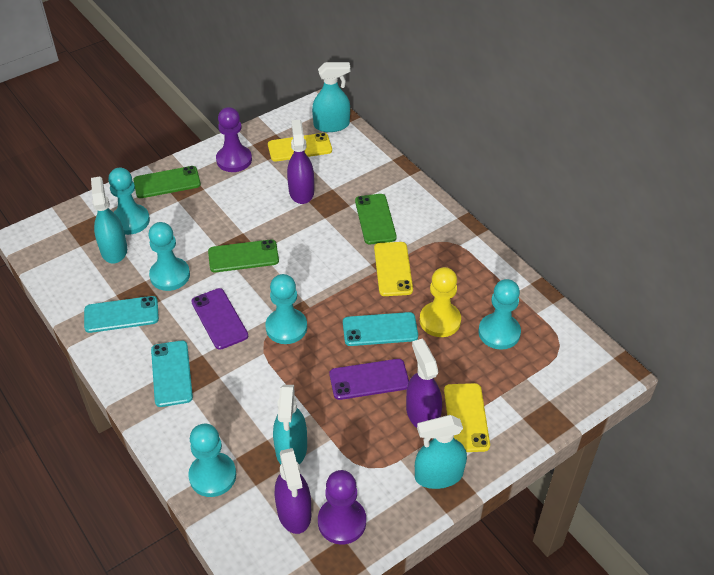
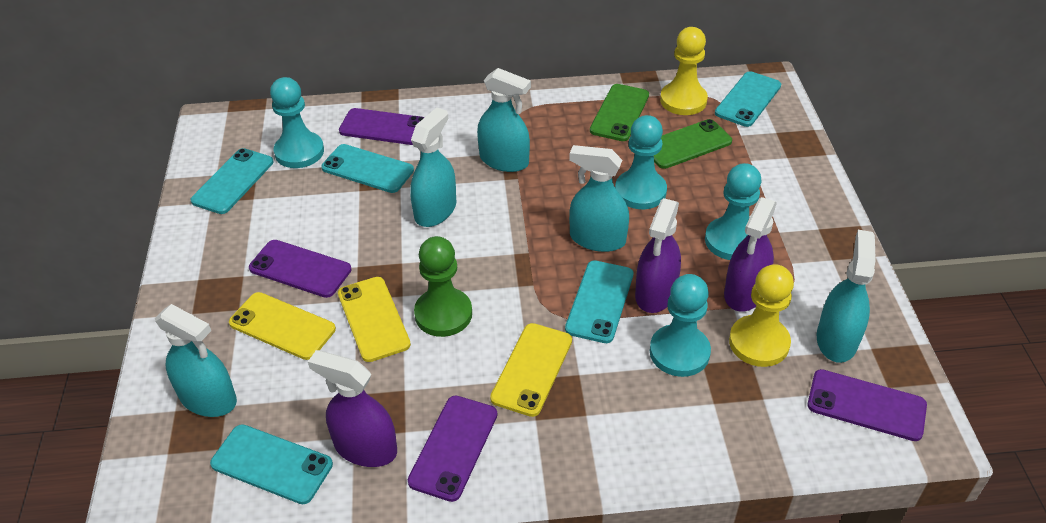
green pawn: none = 0 -> [414,236,472,337] = 1
green phone: [134,166,201,198] [208,239,279,272] [355,194,397,244] = 3 -> [590,84,649,141] [654,119,732,169] = 2
purple pawn: [216,107,252,172] [318,470,366,544] = 2 -> none = 0
purple phone: [191,288,248,350] [329,359,409,400] = 2 -> [249,240,351,298] [339,108,425,145] [408,396,497,502] [807,369,927,441] = 4
turquoise pawn: [108,168,150,235] [148,222,190,291] [188,424,236,497] [265,274,307,344] [478,279,521,350] = 5 -> [270,77,324,168] [615,115,667,209] [650,274,711,377] [705,163,762,260] = 4
turquoise phone: [84,296,159,333] [151,340,193,407] [343,312,418,346] = 3 -> [191,148,274,214] [210,424,333,504] [321,144,414,193] [565,260,634,343] [715,71,781,127] = 5
turquoise spray bottle: [91,177,127,264] [273,385,307,465] [312,62,351,132] [415,415,467,489] = 4 -> [155,304,237,417] [410,107,456,227] [477,68,531,172] [569,145,629,252] [817,230,876,363] = 5
yellow pawn: [420,267,461,337] = 1 -> [660,27,708,115] [729,264,794,367] = 2

